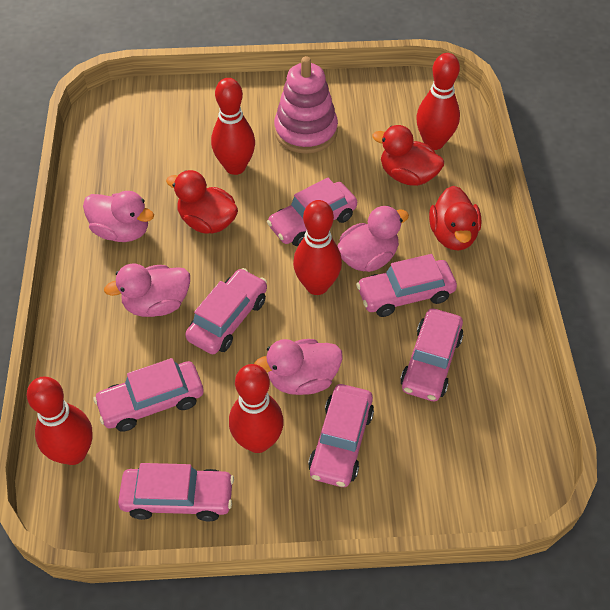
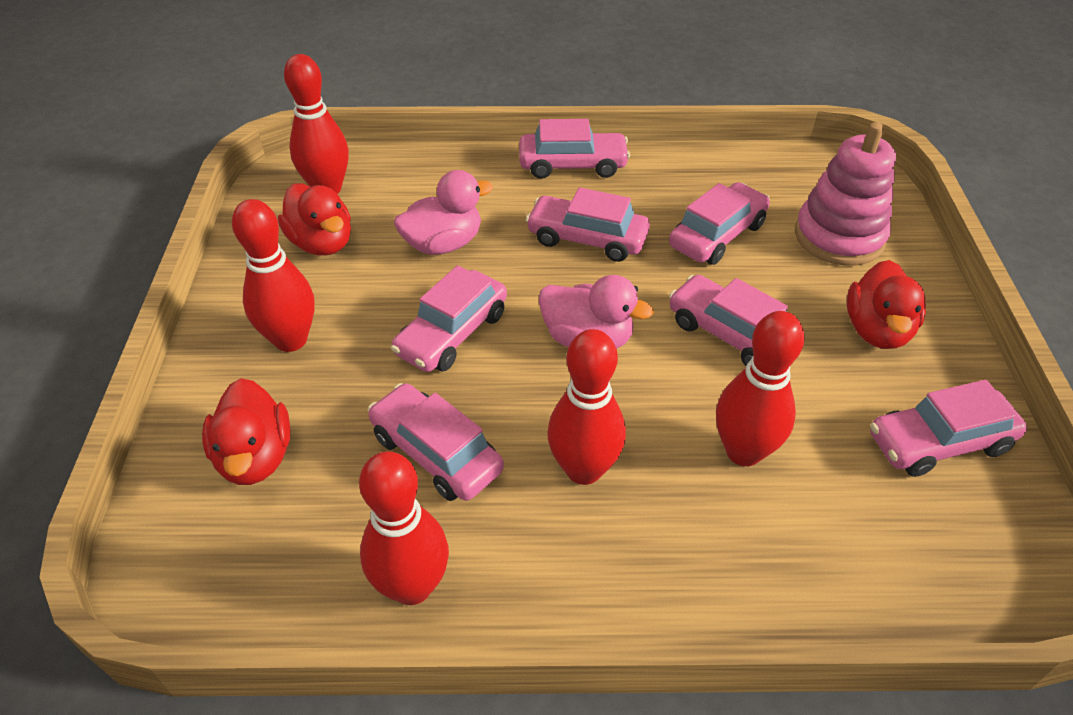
pink duck: [83,191,154,242] [104,263,190,317] [254,339,343,395] [337,206,409,272] = 4 -> [394,170,493,255] [538,275,654,349] = 2

